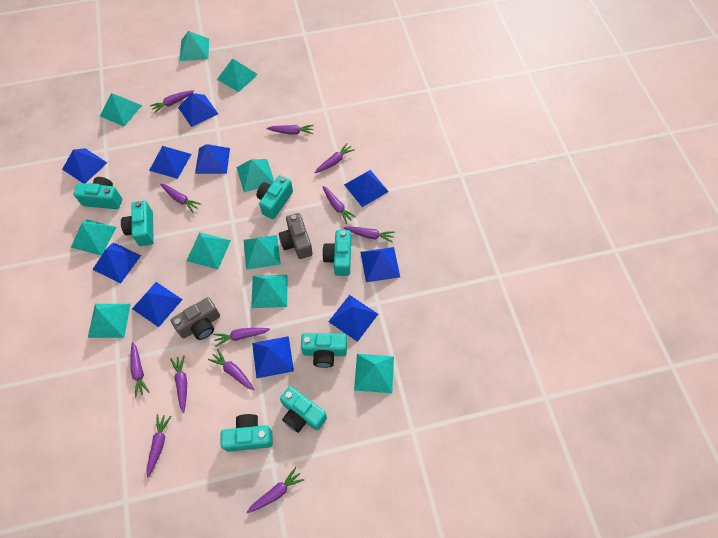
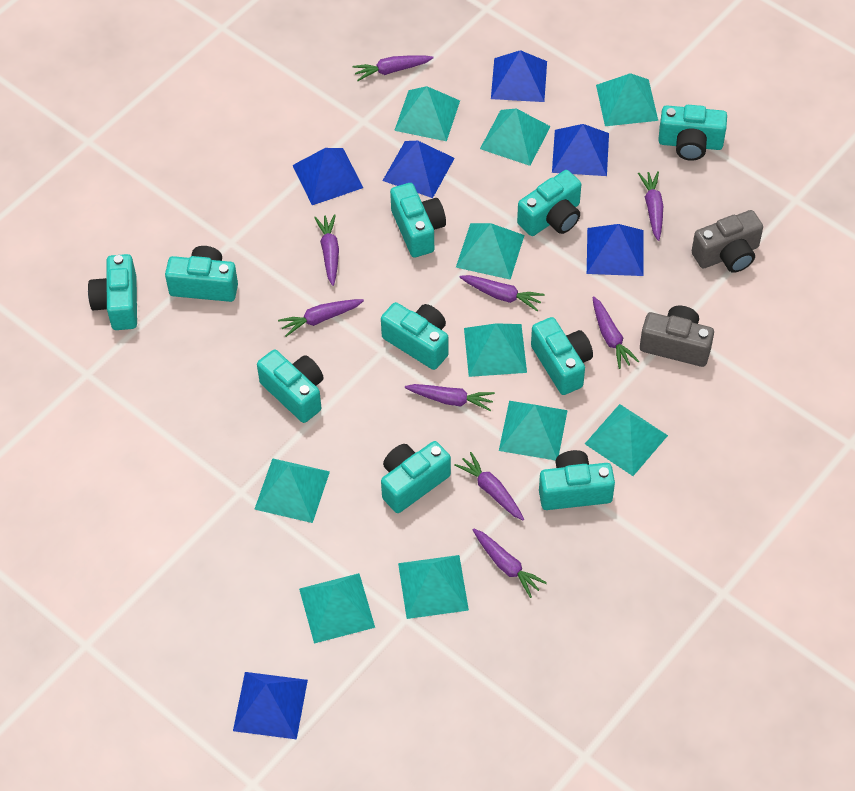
blue pyramid: [62,148,107,184] [92,242,141,283] [132,282,183,327] [149,146,191,179] [178,93,218,127] [195,144,230,174] [252,336,294,378] [328,295,378,342] [344,170,389,207] [361,247,400,282] = 10 -> [233,672,308,739] [292,148,363,205] [383,141,455,198] [491,50,547,102] [552,124,609,176] [587,224,644,276] = 6
purple carrot: [130,342,150,398] [146,414,171,478] [150,90,194,113] [160,184,201,213] [170,355,187,413] [208,349,255,390] [213,328,270,347] [246,467,304,513] [267,125,314,134] [315,143,355,173] [322,186,356,224] [344,226,395,243] = 12 -> [278,299,364,337] [314,214,339,286] [353,55,434,81] [405,384,495,412] [454,452,524,520] [459,275,545,311] [473,528,547,598] [592,296,639,369] [638,171,663,241] = 9
turquoise camera: [73,177,122,209] [121,201,154,246] [221,414,273,452] [257,175,293,219] [280,386,327,433] [301,333,347,368] [322,230,351,276] = 7 -> [88,254,137,330] [165,246,238,302] [257,350,324,423] [381,302,449,370] [381,441,451,513] [390,183,446,257] [517,170,581,236] [531,317,593,395] [539,450,615,510] [658,105,727,161] = 10

